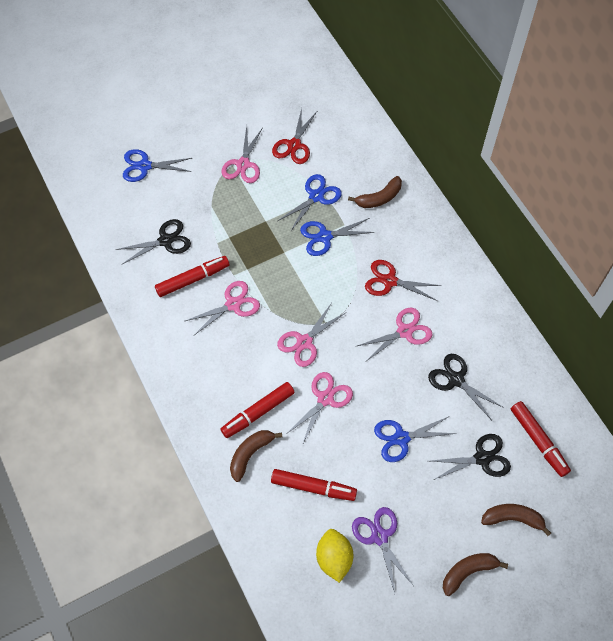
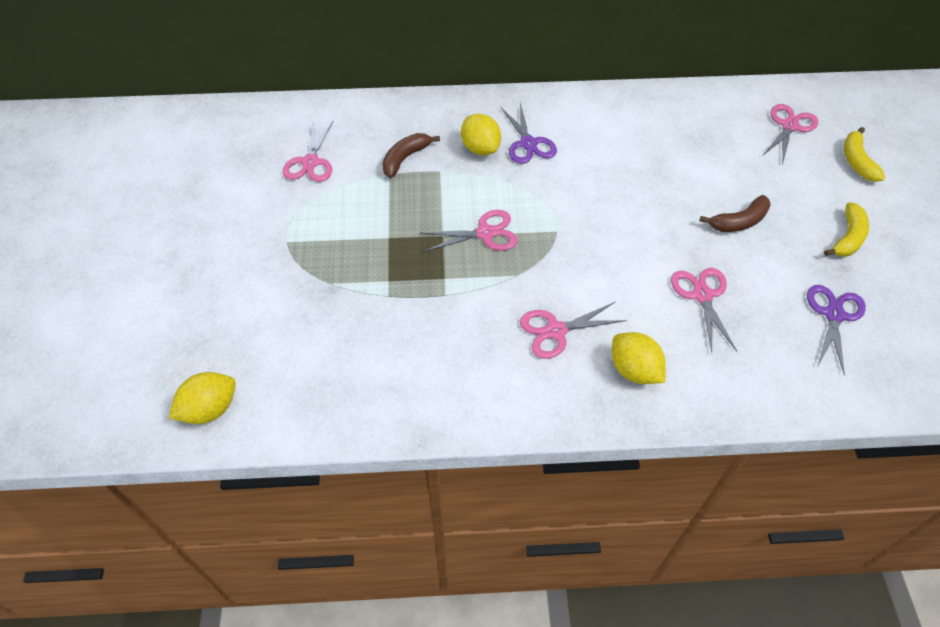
black scissors: [116,219,191,265] [428,354,504,419] [431,434,511,480] = 3 -> none = 0
blue scissors: [123,149,192,182] [278,174,342,232] [300,218,375,256] [374,416,457,462] = 4 -> none = 0
brown banana: [230,430,282,482] [348,176,402,208] [443,553,508,596] [481,504,551,536] = 4 -> [382,133,440,178] [699,195,771,232] = 2
purple scissors: [352,507,414,593] = 1 -> [501,103,557,164] [807,285,866,375] = 2
red marker: [155,256,230,297] [221,382,295,438] [271,469,357,501] [511,401,571,477] = 4 -> none = 0
red scissors: [272,108,318,164] [365,260,441,301] = 2 -> none = 0
yellow banana: none = 0 -> [824,202,869,257] [844,127,885,182] = 2
yellow lemon: [316,529,353,583] = 1 -> [169,372,236,424] [461,114,501,155] [612,332,666,384] = 3

